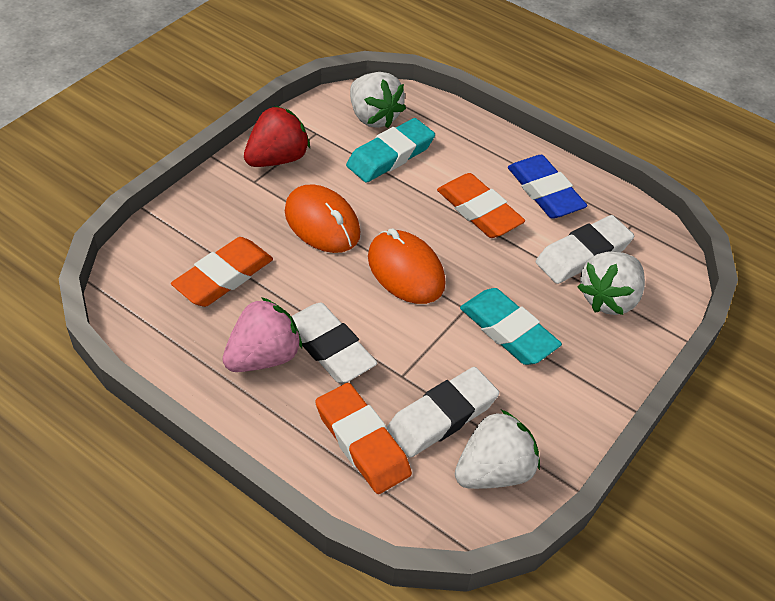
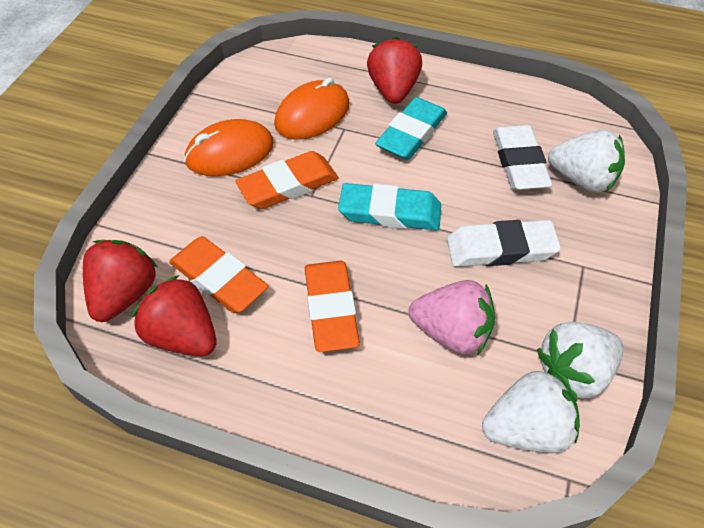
blue eraser: [508,155,587,219] = 1 -> none = 0
red strawberry: [244,106,310,167] = 1 -> [83,240,157,322] [132,275,217,356] [367,37,422,104] = 3
white eraser: [291,303,377,383] [387,367,499,458] [536,215,634,284] = 3 -> [447,220,561,267] [493,125,552,190] = 2

